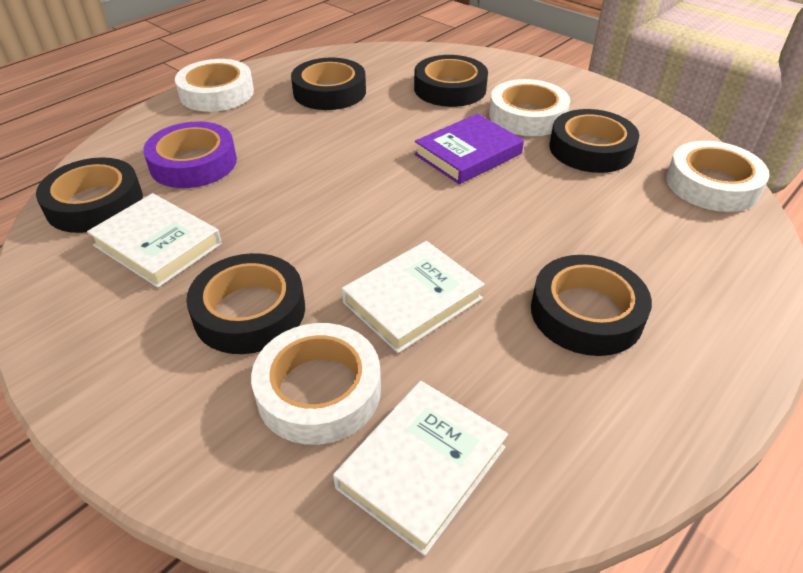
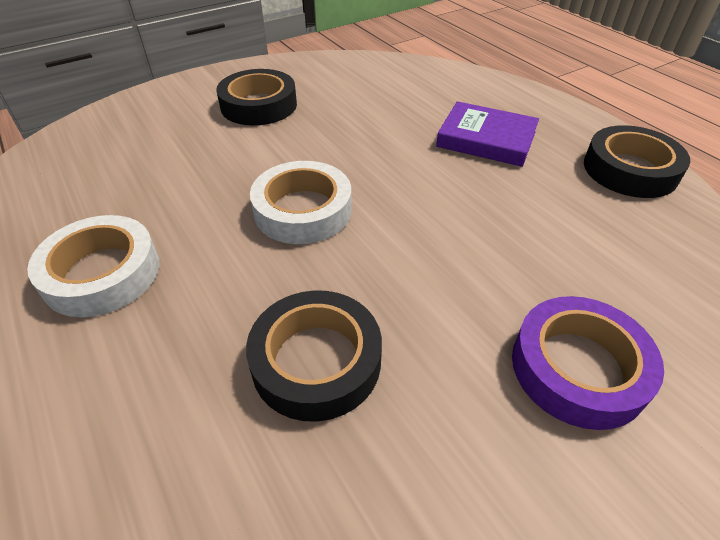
black tape: [36,157,143,233] [186,253,305,354] [291,58,366,110] [414,55,488,107] [531,255,652,356] [549,109,639,173] = 6 -> [216,69,297,126] [246,290,382,422] [584,125,691,198] = 3
white book: [87,193,222,288] [333,381,508,556] [342,241,485,353] = 3 -> none = 0
white tape: [175,59,254,112] [251,323,381,445] [489,79,570,136] [666,141,770,212] = 4 -> [27,215,160,317] [250,161,352,244] = 2

